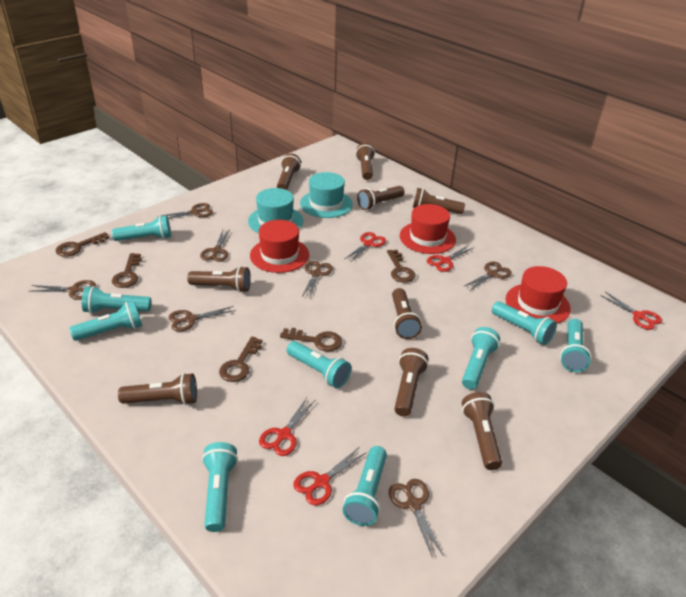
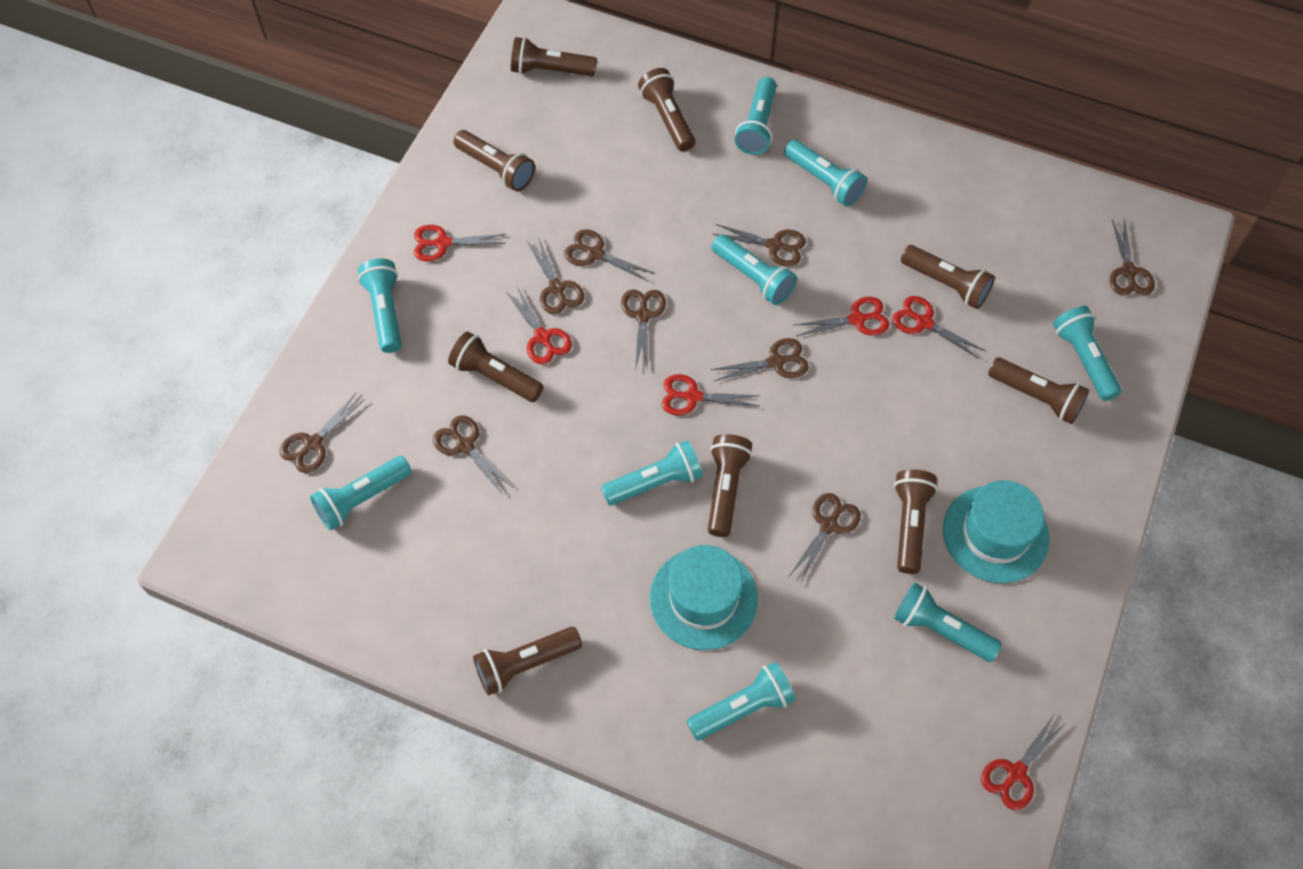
brown key: [56,232,109,257] [112,253,142,288] [219,336,263,382] [280,328,342,352] [387,250,415,283] = 5 -> none = 0
brown scissors: [32,280,96,300] [158,203,213,219] [169,306,236,331] [200,229,230,262] [302,261,333,297] [389,479,444,558] [463,262,512,291] = 7 -> [280,393,365,473] [433,415,512,493] [527,237,584,314] [564,229,655,282] [621,289,666,371] [711,338,809,381] [712,224,806,267] [789,493,861,584] [1110,218,1155,296] = 9
red hat: [250,220,309,273] [400,204,456,254] [506,266,571,324] = 3 -> none = 0
red scissors: [259,398,315,456] [293,447,367,505] [345,232,386,263] [427,245,473,272] [600,292,662,330] = 5 -> [414,225,506,262] [507,287,572,365] [662,374,760,416] [794,297,889,336] [892,296,985,359] [981,715,1067,810] = 6

